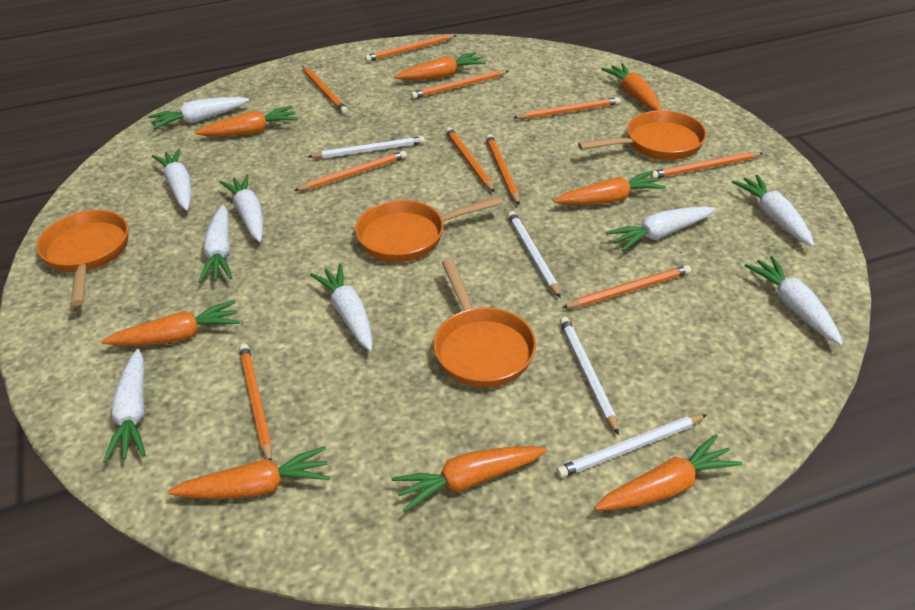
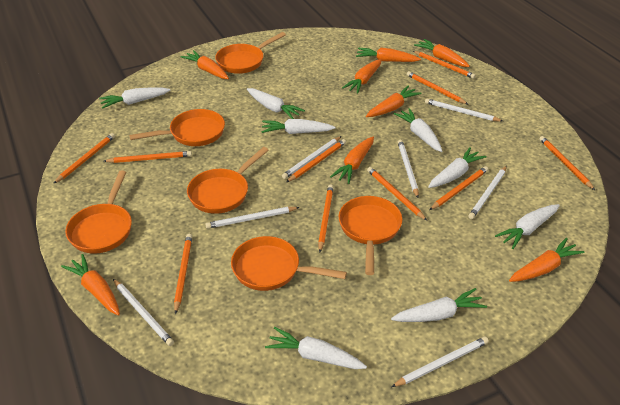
orange pan: [37,210,128,306] [355,196,503,262] [433,259,536,388] [578,110,707,160] = 4 -> [65,170,132,254] [129,109,225,146] [187,147,269,214] [215,32,286,74] [231,236,347,291] [339,196,402,275] = 6
white carrot: [103,349,146,463] [148,97,249,130] [152,148,192,211] [198,205,232,283] [220,174,263,242] [310,264,372,351] [606,206,716,251] [732,175,814,246] [745,256,843,345] = 9 -> [99,87,170,109] [247,88,305,119] [261,119,335,134] [265,327,367,369] [391,288,487,322] [394,108,442,152] [428,147,486,188] [495,204,560,249] = 8
white pencil: [308,136,425,158] [508,211,561,298] [556,414,707,478] [560,317,619,435] = 4 -> [113,279,174,346] [205,207,300,229] [282,136,342,179] [391,337,489,387] [398,140,419,198] [425,99,503,122] [468,166,507,219] = 7

